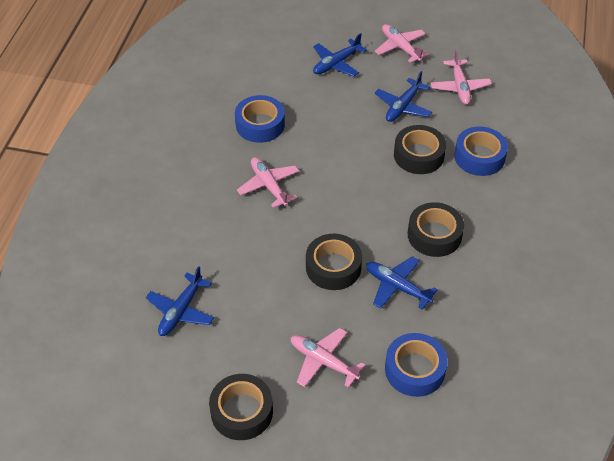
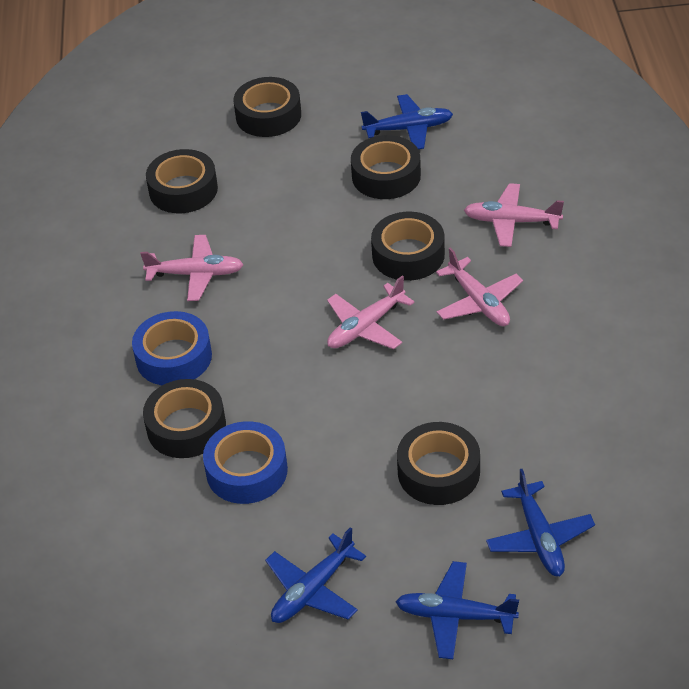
black tape: [209,374,273,440] [306,234,362,290] [394,125,446,174] [408,202,464,257] = 4 -> [143,379,226,458] [146,149,218,213] [233,77,301,137] [351,135,421,199] [371,212,445,281] [397,422,480,505] = 6
blue tape: [235,95,285,143] [385,333,448,397] [454,126,508,176] = 3 -> [132,311,212,385] [203,421,288,504] = 2

